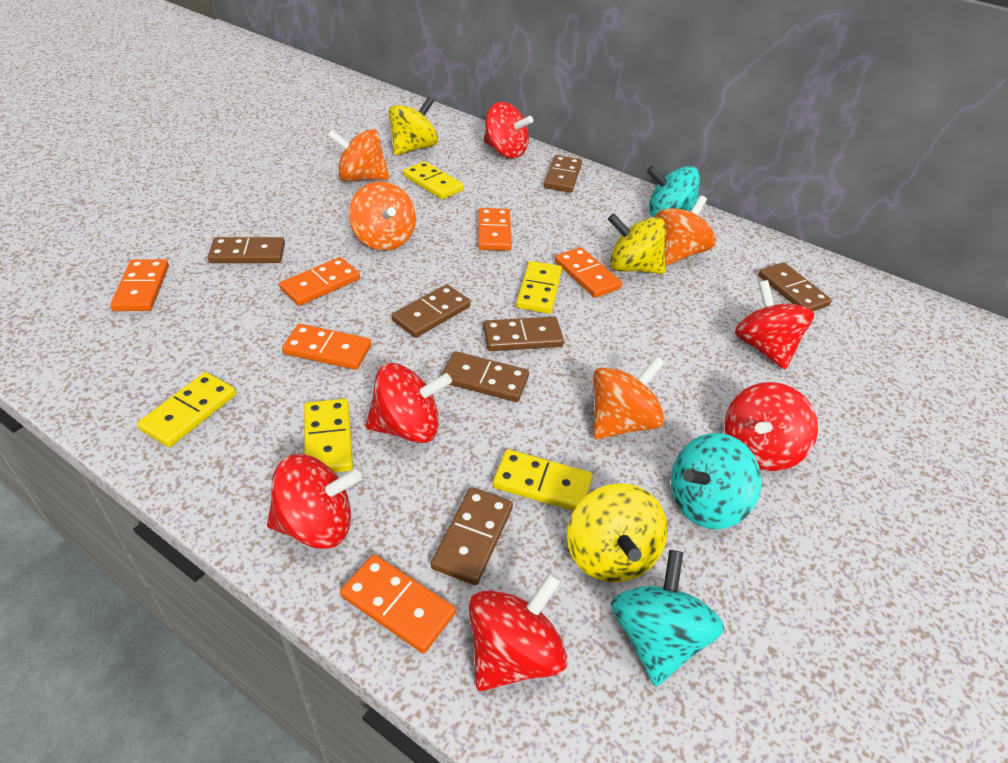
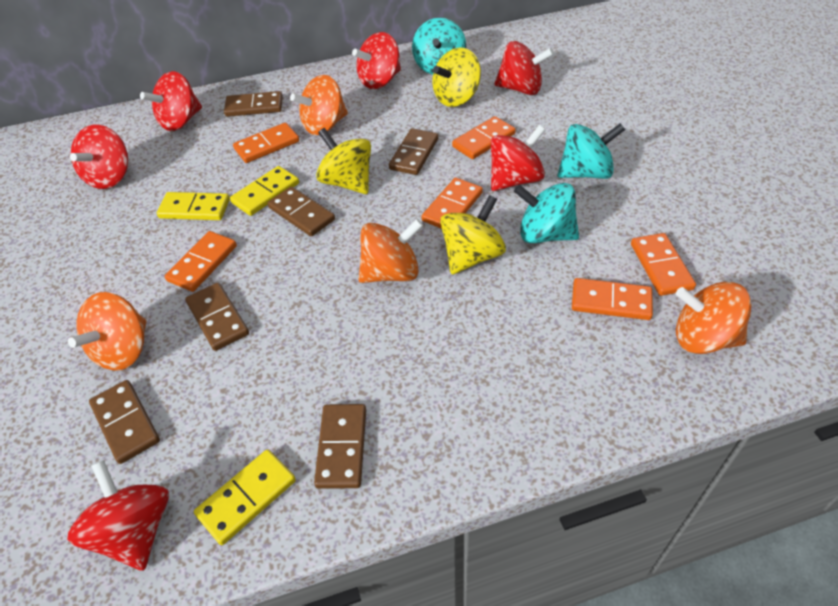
brown domino: [208,237,285,263] [392,284,471,338] [431,487,513,585] [441,351,529,402] [483,317,564,351] [544,155,582,193] [759,262,832,311] = 7 -> [89,380,160,464] [185,283,249,351] [224,91,283,117] [268,187,335,236] [314,404,366,489] [389,128,438,175] = 6
yellow domino: [137,372,236,447] [304,399,353,473] [403,161,464,199] [493,449,593,511] [516,261,562,314] = 5 -> [157,192,230,220] [194,449,296,545] [230,166,299,216] = 3

